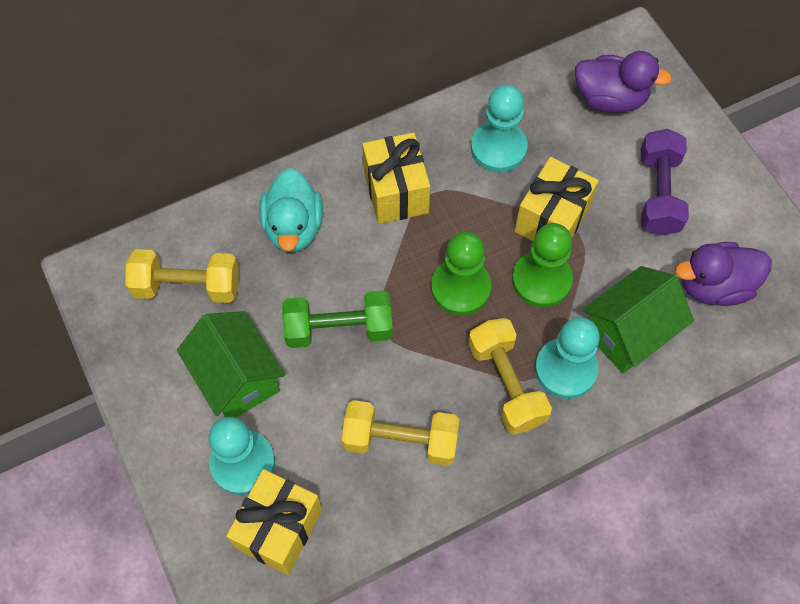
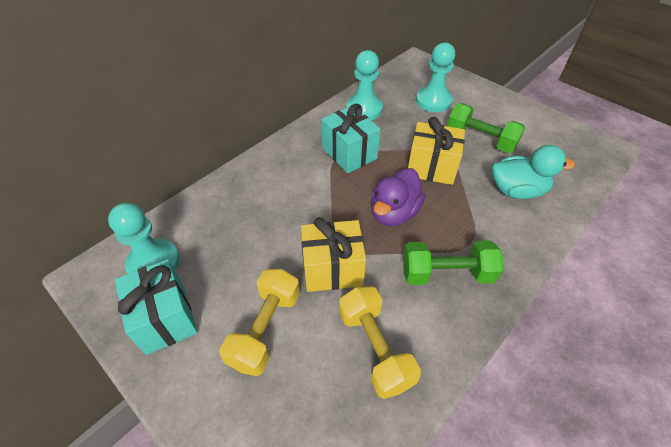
green dumbbell: [282,291,393,348] = 1 -> [403,240,504,285] [447,103,525,153] = 2
green house: [177,311,285,418] [582,266,694,374] = 2 -> none = 0
green pawn: [431,231,491,316] [512,223,573,307] = 2 -> none = 0
purple duck: [575,51,672,113] [675,242,771,306] = 2 -> [371,168,425,226] = 1
purple dumbbell: [641,129,689,236] = 1 -> none = 0
turquoise gift: none = 0 -> [115,259,198,355] [321,104,381,173] = 2
yellow dumbbell: [125,249,239,303] [342,400,459,466] [468,318,552,434] = 3 -> [219,269,300,376] [339,286,421,399] = 2
yellow gift: [226,469,322,575] [362,132,430,224] [514,157,599,241] = 3 -> [301,217,366,292] [408,117,465,185] = 2

